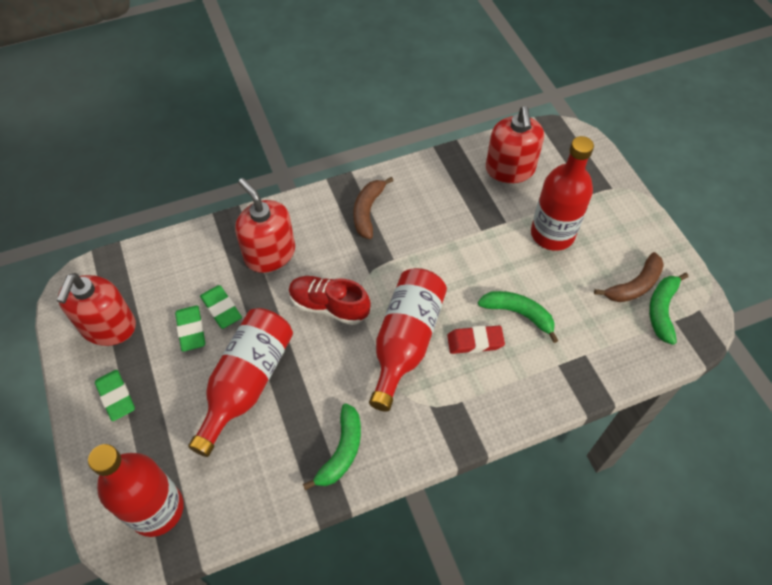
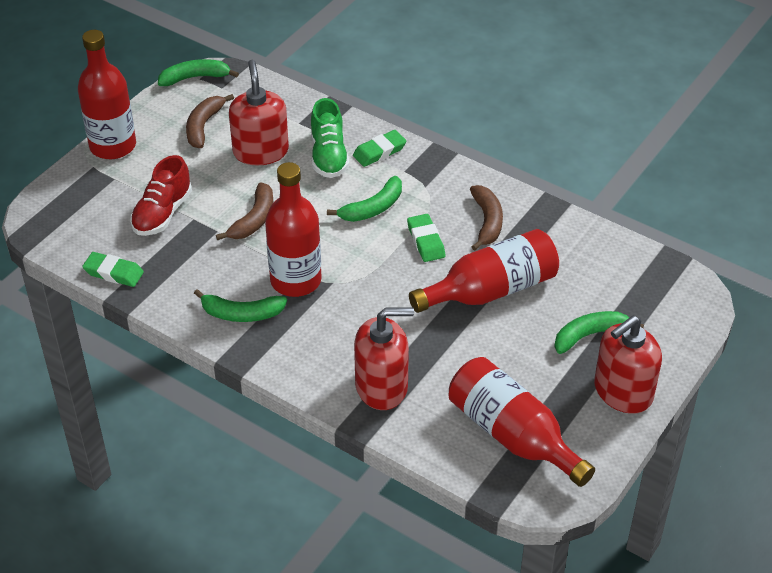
brown banana: [354,177,394,239] [594,252,664,302] = 2 -> [186,94,234,148] [216,182,273,240] [470,185,503,251] = 3
green banana: [303,403,361,490] [478,291,558,343] [649,273,688,345] = 3 -> [158,59,239,86] [194,289,287,322] [327,176,402,222] [554,311,644,354] = 4
green shoe: none = 0 -> [311,98,349,178] = 1
red eraser: [447,326,505,354] = 1 -> none = 0

